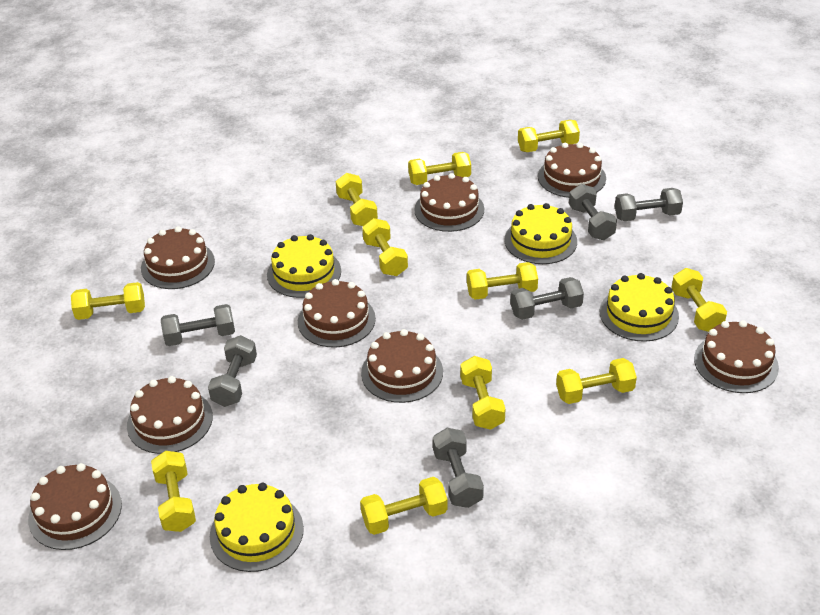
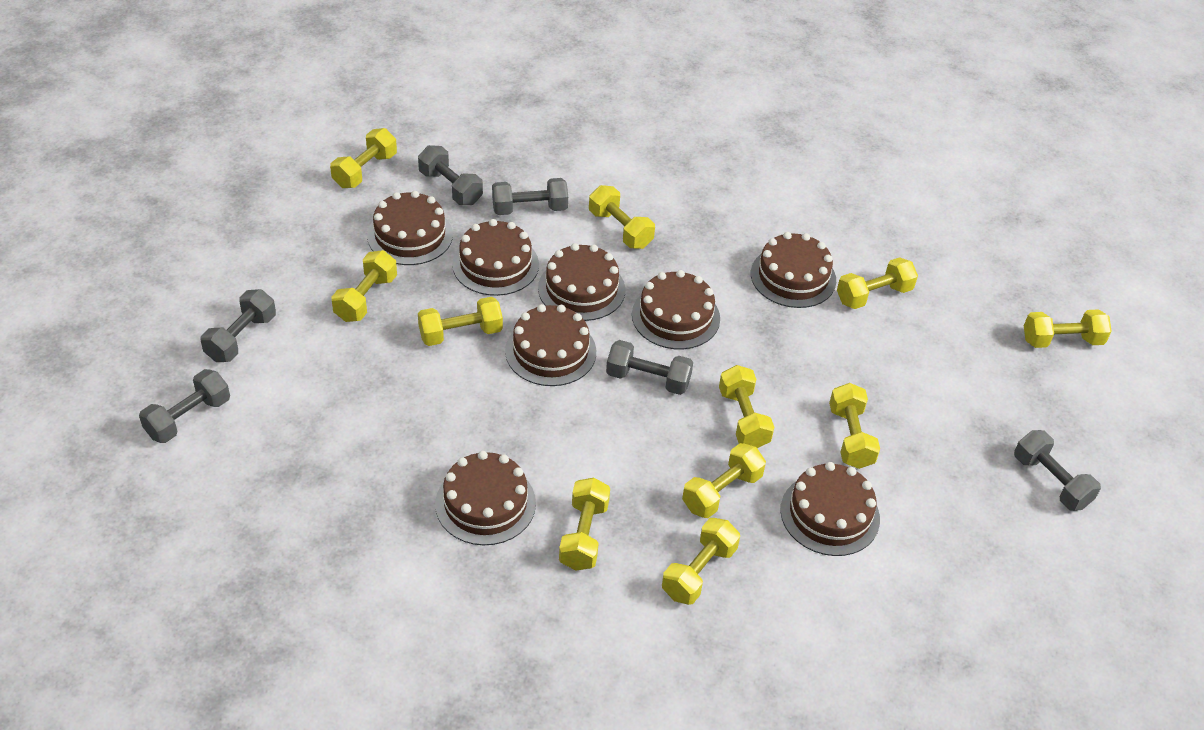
yellow cake: [210,483,304,572] [267,234,341,298] [504,203,577,264] [600,273,679,342] = 4 -> none = 0

